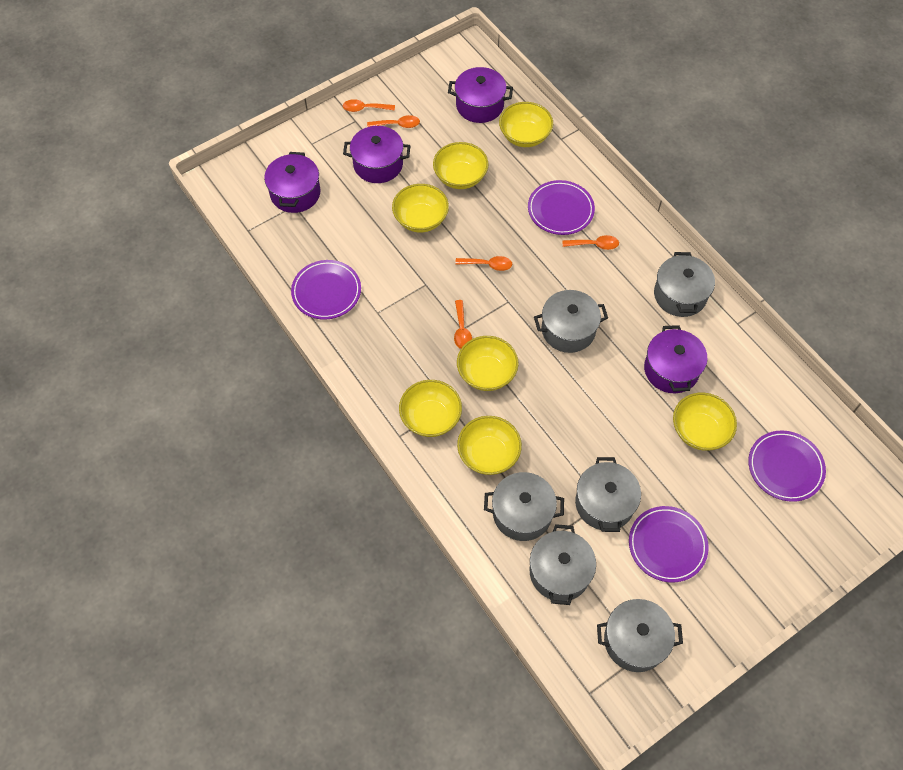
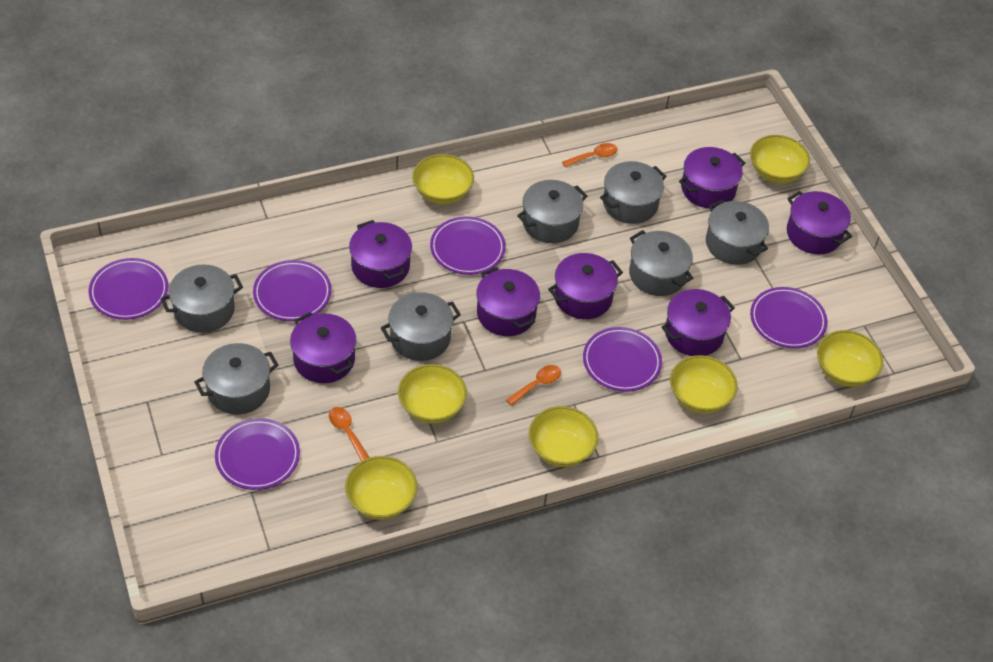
grey pot: [484,472,564,541] [530,524,596,605] [534,290,608,353] [575,457,641,532] [597,599,683,672] [654,252,715,317] = 6 -> [161,264,243,333] [194,343,279,414] [381,292,461,361] [517,180,587,243] [600,161,667,224] [629,230,693,296] [706,200,769,265] = 7
orange spoon: [343,99,395,112] [367,115,420,128] [454,300,472,349] [455,256,512,271] [563,235,619,250] = 5 -> [329,407,370,461] [506,365,561,406] [562,143,617,167] = 3
purple plate: [291,260,361,320] [528,180,595,235] [629,506,709,582] [748,430,826,502] = 4 -> [89,258,168,320] [215,418,300,490] [253,260,331,321] [430,217,506,275] [583,327,662,392] [750,287,827,348] = 6
purple pot: [264,152,320,213] [343,126,411,183] [448,67,513,123] [644,325,707,393] = 4 -> [290,312,356,383] [349,220,412,288] [476,267,540,336] [548,253,623,319] [661,289,735,356] [679,147,745,209] [787,191,852,255] = 7

